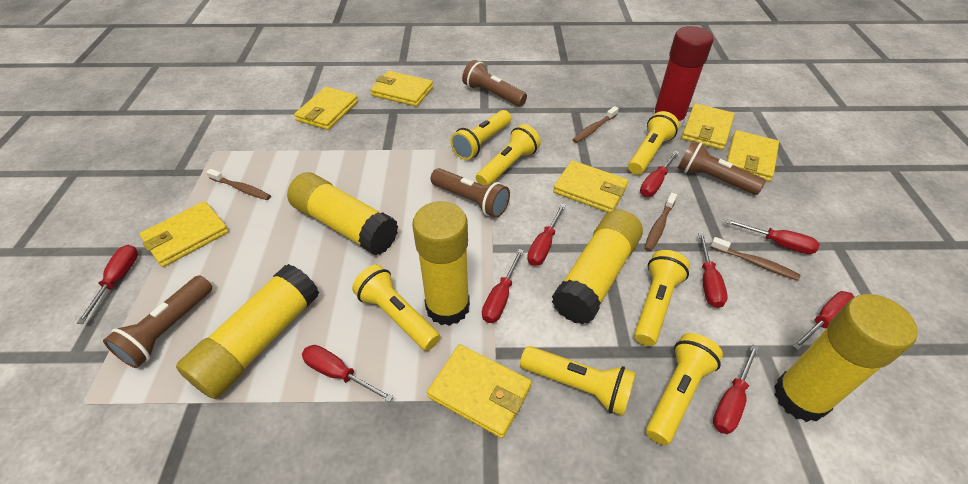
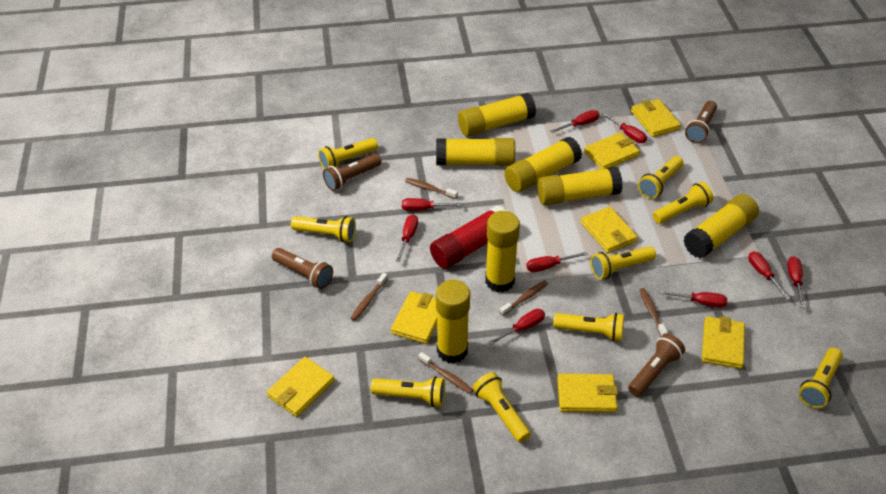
brown toothbrush: [206,169,271,200] [572,106,619,143] [644,193,677,252] [710,237,801,281] = 4 -> [350,273,388,321] [405,178,458,199] [418,352,473,394] [500,280,548,316] [639,288,668,336] = 5
yellow flashlight: [352,264,440,351] [450,110,511,160] [476,124,541,186] [520,346,636,416] [628,111,679,175] [634,250,690,346] [646,333,723,445] = 7 -> [291,216,356,242] [318,138,378,169] [371,376,445,407] [473,372,531,443] [553,313,624,342] [591,246,656,279] [638,156,684,199] [653,182,713,224] [799,348,843,408] = 9
yellow glue stick: [176,264,319,399] [287,172,398,255] [412,201,470,326] [552,210,643,325] [774,294,918,422] = 5 -> [436,138,515,166] [436,280,470,363] [458,93,536,137] [485,211,520,292] [504,137,582,192] [537,167,623,206] [683,194,759,258] = 7

